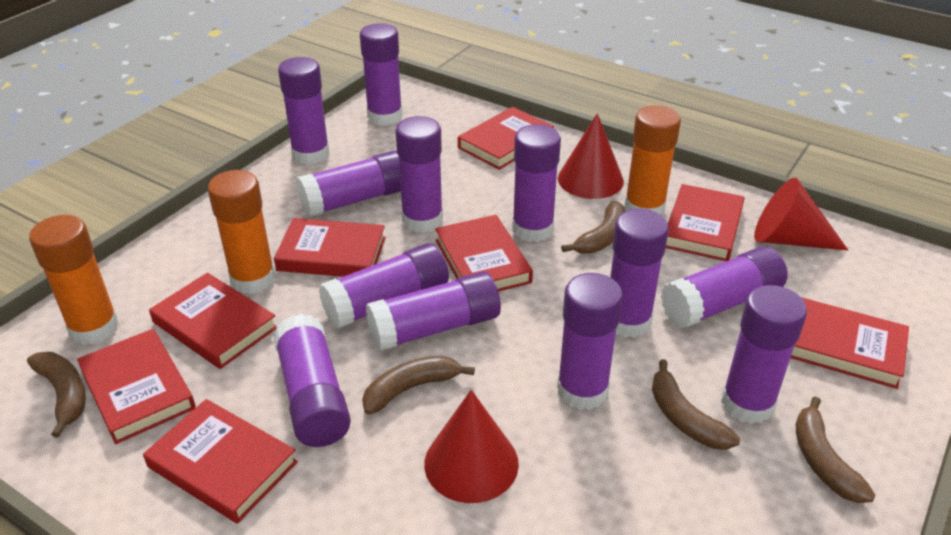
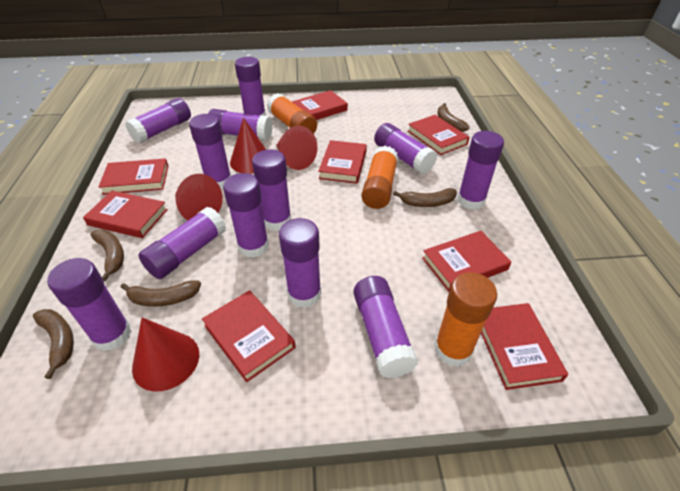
red cone: [424,390,519,503] [558,113,624,199] [754,178,848,251] = 3 -> [132,317,199,392] [175,174,223,220] [230,118,266,174] [276,125,318,170] = 4

